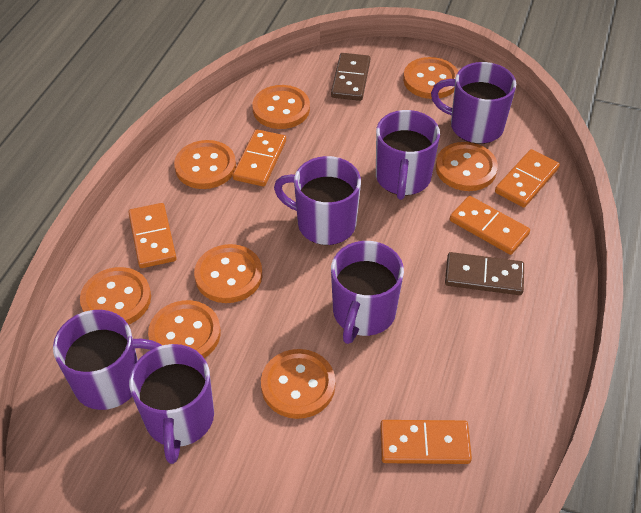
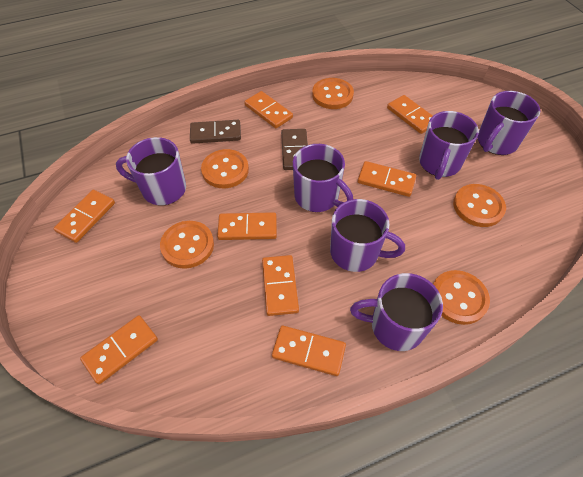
orange button: [80,267,151,325] [148,300,221,358] [174,140,236,189] [194,244,262,303] [252,85,310,129] [261,349,335,419] [403,57,458,99] [436,142,498,191] = 8 -> [160,221,214,269] [201,149,249,188] [312,78,354,109] [433,270,490,325] [453,184,506,227] = 5
orange domino: [128,203,176,268] [233,129,286,187] [380,420,472,464] [450,196,530,255] [495,149,560,208] = 5 -> [53,190,115,243] [80,315,158,384] [217,212,277,240] [244,91,293,128] [262,255,299,316] [272,326,346,376] [358,161,416,197] [387,95,433,134] = 8

